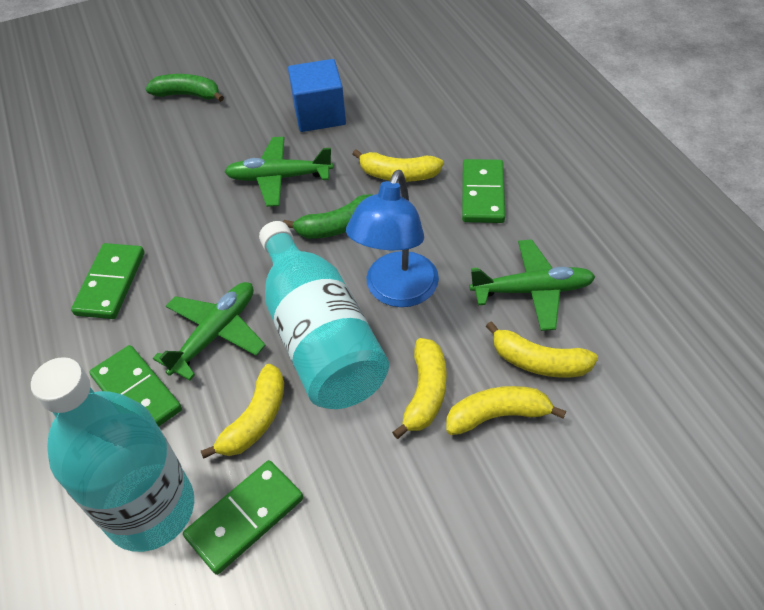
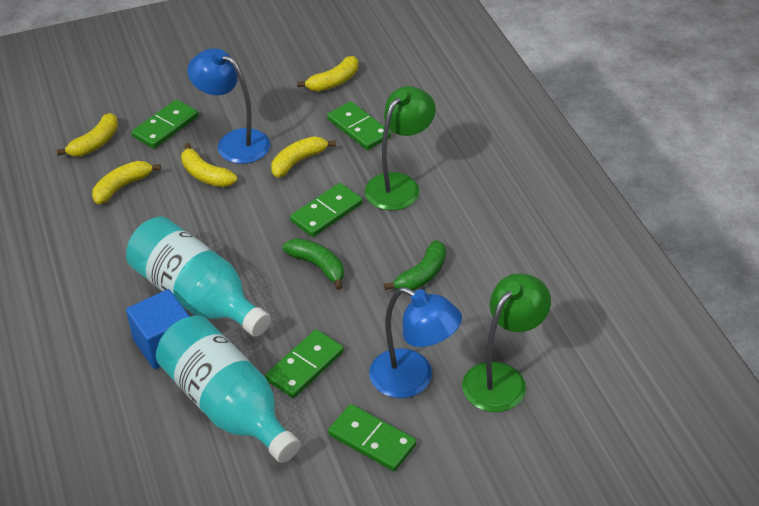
blue lamp: [346,170,439,307] = 1 -> [187,48,270,164] [369,287,462,398] = 2
green domino: [71,243,145,319] [89,345,182,426] [183,460,303,575] [462,159,505,223] = 4 -> [131,100,199,149] [265,329,344,398] [290,183,362,237] [327,101,391,150] [328,404,417,471] = 5
green lamp: none = 0 -> [365,86,436,210] [462,274,551,412] = 2
green plane: [153,282,266,381] [224,137,333,207] [469,239,595,331] = 3 -> none = 0

